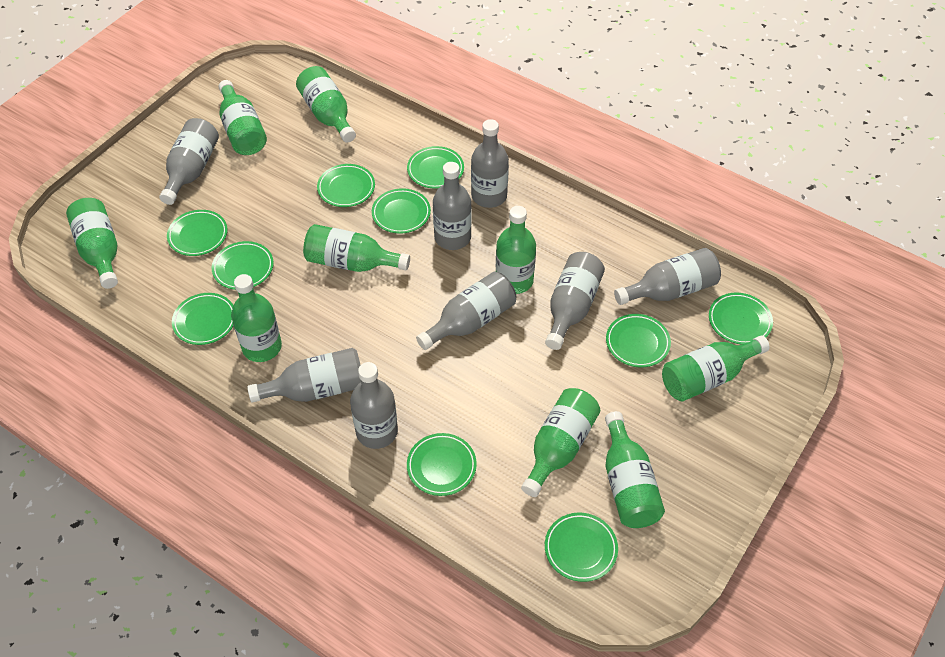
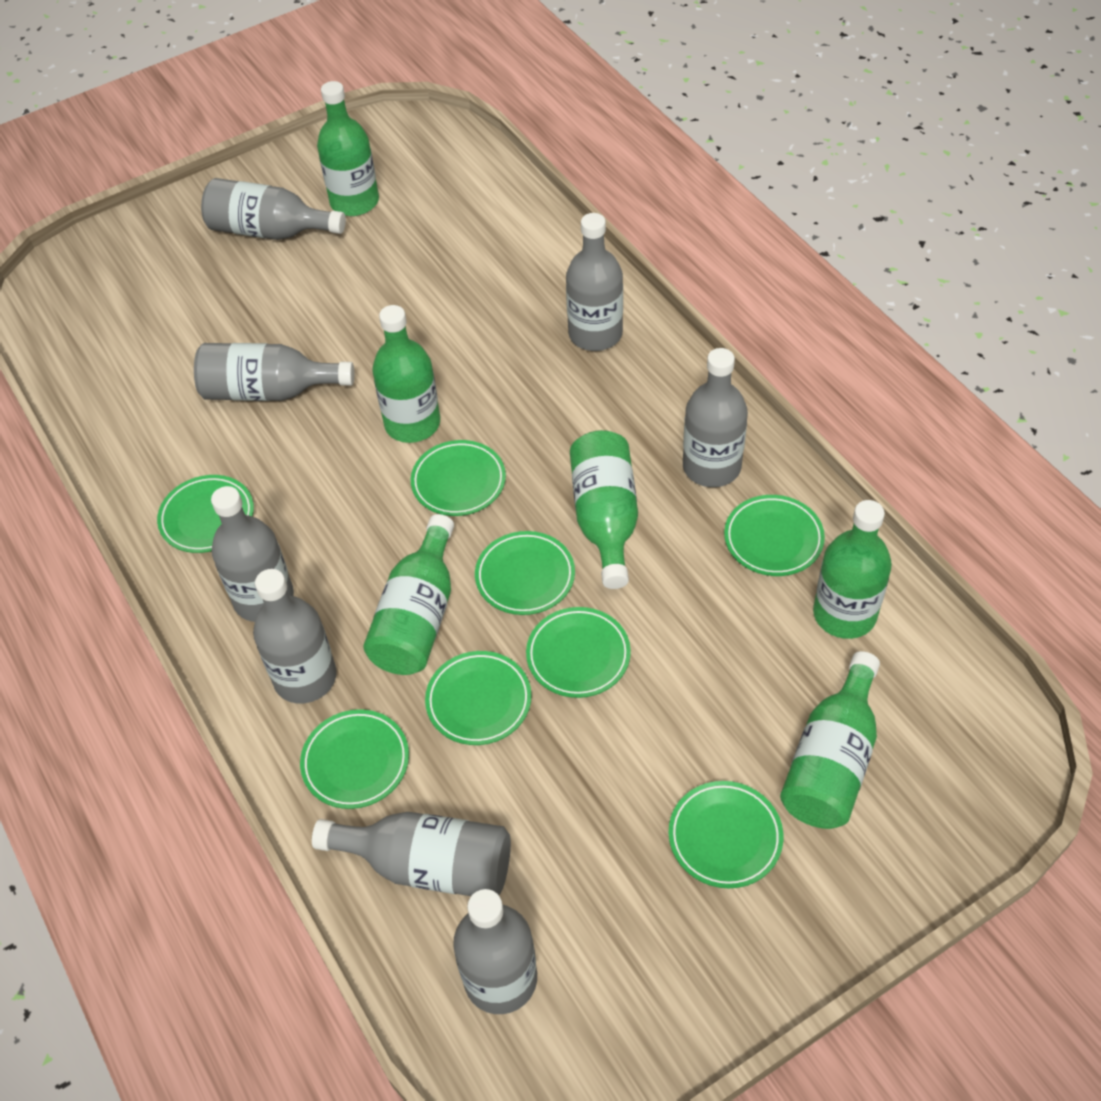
green bottle: [66,198,118,289] [218,80,267,155] [231,274,282,362] [296,66,356,143] [303,224,410,272] [496,206,536,294] [521,388,600,497] [605,411,665,528] [662,336,770,402] = 9 -> [317,81,379,216] [363,514,454,675] [372,305,440,443] [570,430,638,589] [780,651,880,829] [813,500,892,639] = 6
green plate: [167,210,228,256] [172,293,234,345] [212,241,274,290] [317,164,375,207] [372,188,431,234] [407,146,464,189] [407,433,477,496] [545,513,618,582] [606,314,671,367] [709,293,773,345] = 10 -> [157,475,254,553] [300,709,409,809] [411,440,506,516] [425,651,532,745] [475,531,575,615] [526,607,631,698] [669,781,783,888] [724,495,825,576] = 8

